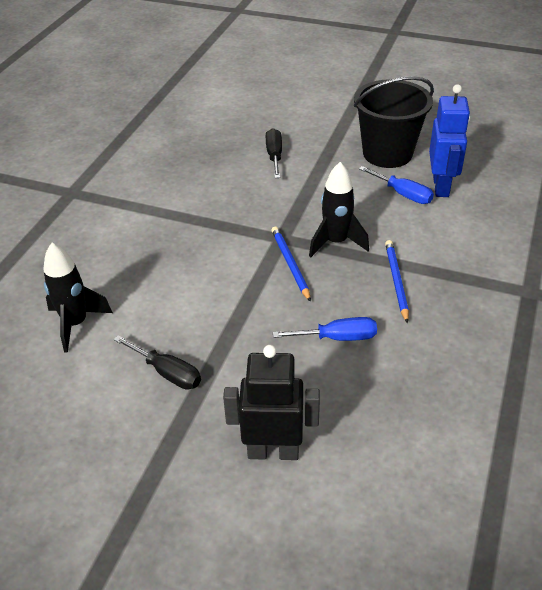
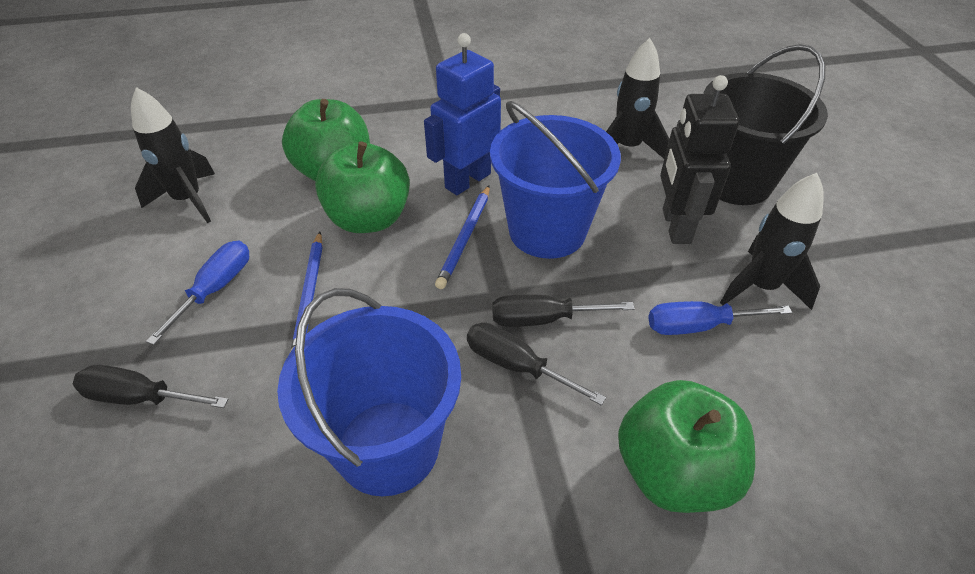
black rocket: [44,243,113,353] [309,162,369,257] = 2 -> [131,87,215,223] [606,38,669,158] [720,173,824,310] = 3
black screwdriver: [114,335,201,390] [266,128,282,178] = 2 -> [73,365,228,408] [467,322,606,406] [492,294,635,327] = 3
blue bucket: none = 0 -> [277,288,461,496] [490,101,621,259] = 2
green apple: none = 0 -> [282,99,370,181] [315,142,410,233] [618,380,755,513] = 3

